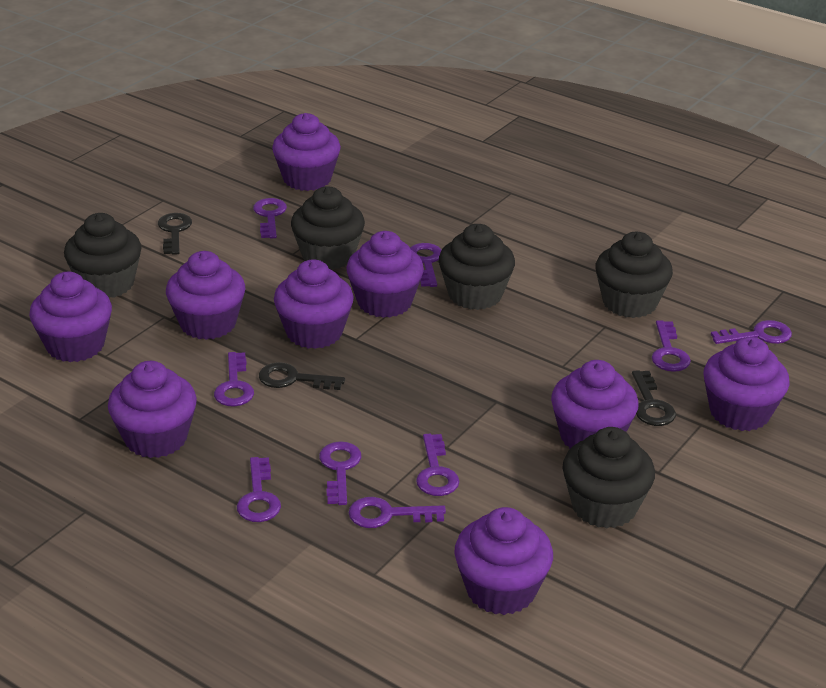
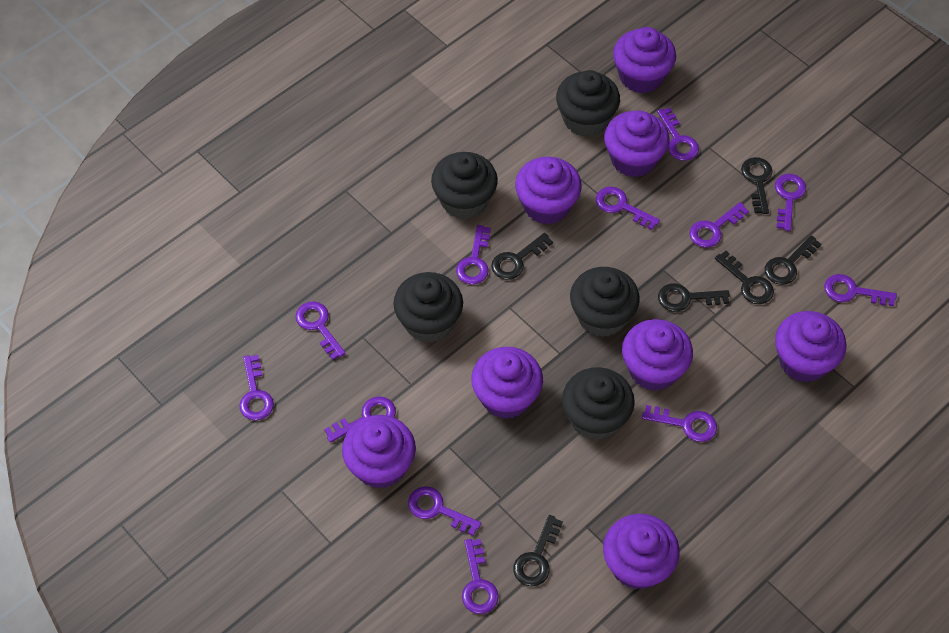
black key: [158,213,192,255] [259,362,345,390] [632,370,676,426] = 3 -> [491,233,553,280] [513,515,563,586] [658,283,730,312] [715,251,774,304] [741,157,773,214] [765,235,821,285] = 6
purple cupcake: [29,272,112,362] [108,361,197,458] [166,251,245,340] [272,113,341,191] [274,259,354,349] [347,231,424,318] [454,507,553,615] [551,360,639,449] [703,337,789,431] = 9 -> [342,415,416,489] [471,347,543,419] [515,157,582,224] [603,514,680,590] [604,111,669,177] [613,27,676,93] [622,319,693,391] [775,311,846,383] = 8
purple key: [214,352,254,406] [237,457,281,522] [253,198,287,238] [319,441,362,505] [349,497,446,528] [410,243,442,287] [416,434,459,496] [652,320,691,372] [711,320,792,344] = 9 -> [239,355,274,420] [296,301,346,360] [324,396,396,443] [408,486,481,536] [456,225,491,284] [462,539,499,614] [596,187,660,230] [642,405,717,442] [657,108,699,161] [689,202,749,247] [775,174,806,231] [824,274,897,306] = 12

